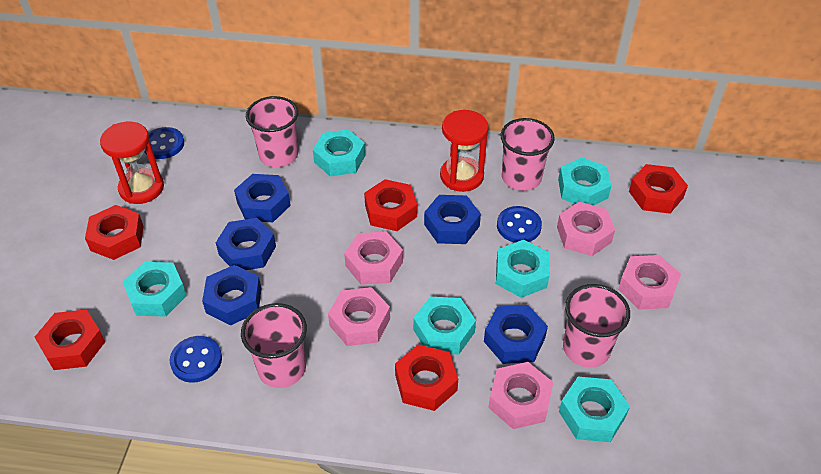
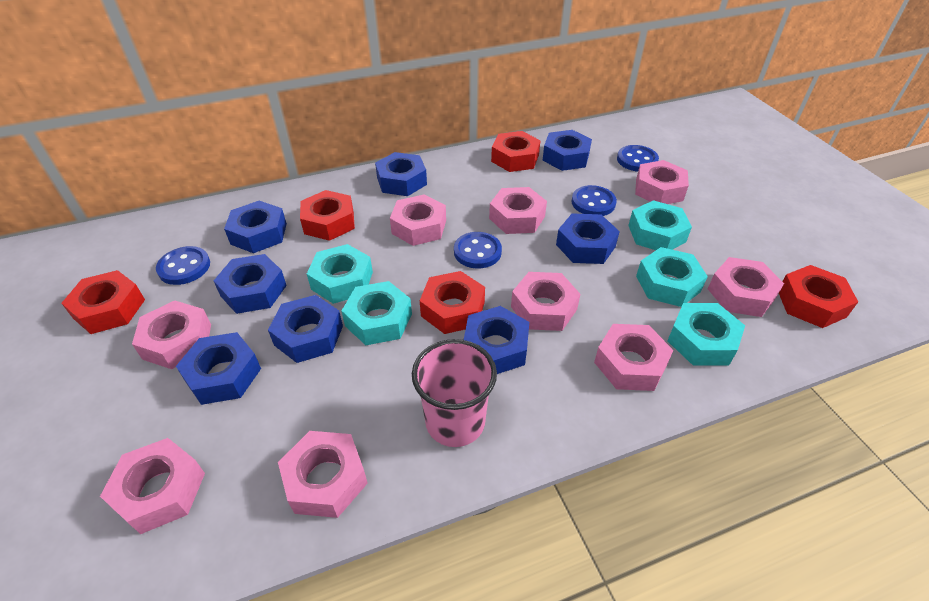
blue button: [145,127,184,159] [170,336,222,383] [497,206,542,243] = 3 -> [156,246,210,285] [454,232,502,269] [572,185,617,216] [617,145,659,172] = 4
blue nut: [202,265,261,326] [216,218,276,270] [234,174,291,222] [424,195,481,244] [484,305,548,364] = 5 -> [176,332,261,405] [214,254,287,314] [224,201,287,253] [268,295,343,363] [375,152,427,196] [464,306,529,374] [542,130,592,171] [556,213,620,264] = 8
pink cup: [241,303,307,388] [246,96,298,167] [501,118,555,191] [563,284,630,368] = 4 -> [412,339,497,447] = 1
pink nut: [328,287,390,346] [344,231,403,285] [488,362,553,429] [557,202,615,256] [618,255,681,310] = 5 -> [100,438,205,534] [132,300,211,369] [278,431,368,518] [390,194,446,246] [489,187,547,234] [511,272,581,331] [594,324,673,391] [635,160,689,204] [708,257,784,317] = 9
red hourglass: [100,122,164,204] [440,110,489,192] = 2 -> none = 0
turquoise nut: [123,262,187,317] [313,130,365,176] [413,297,476,354] [496,240,550,298] [558,157,611,205] [559,377,630,442] = 6 -> [307,244,373,304] [342,281,412,345] [628,200,692,250] [636,247,708,307] [668,303,745,365] = 5

